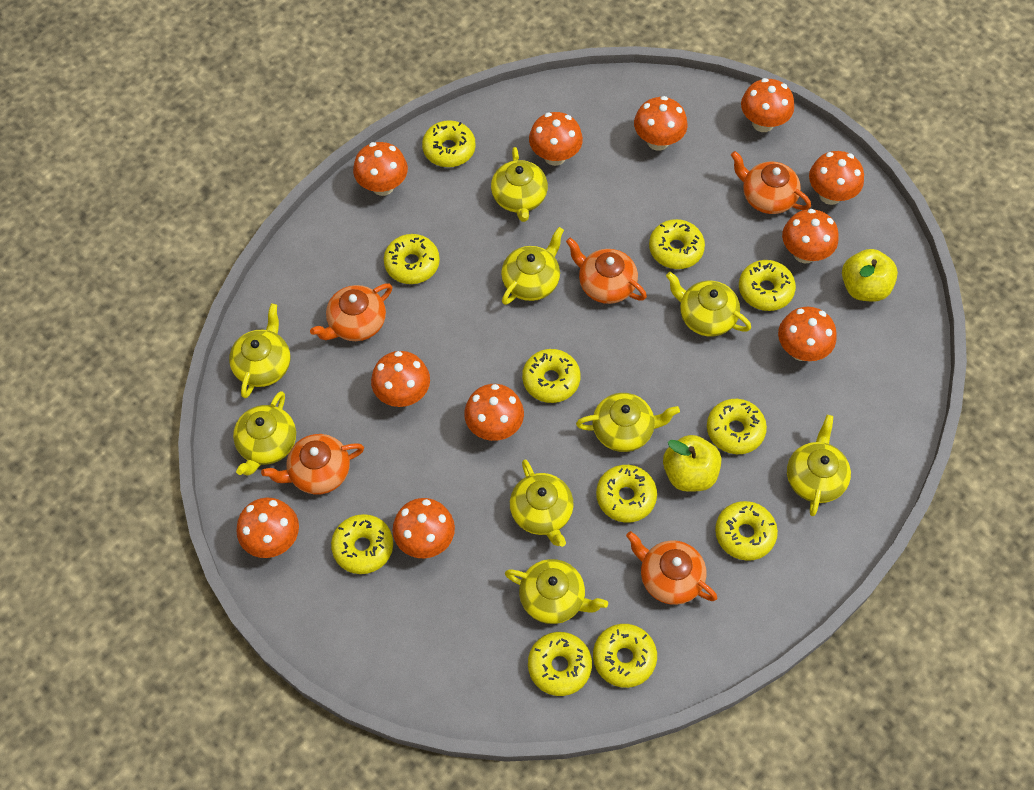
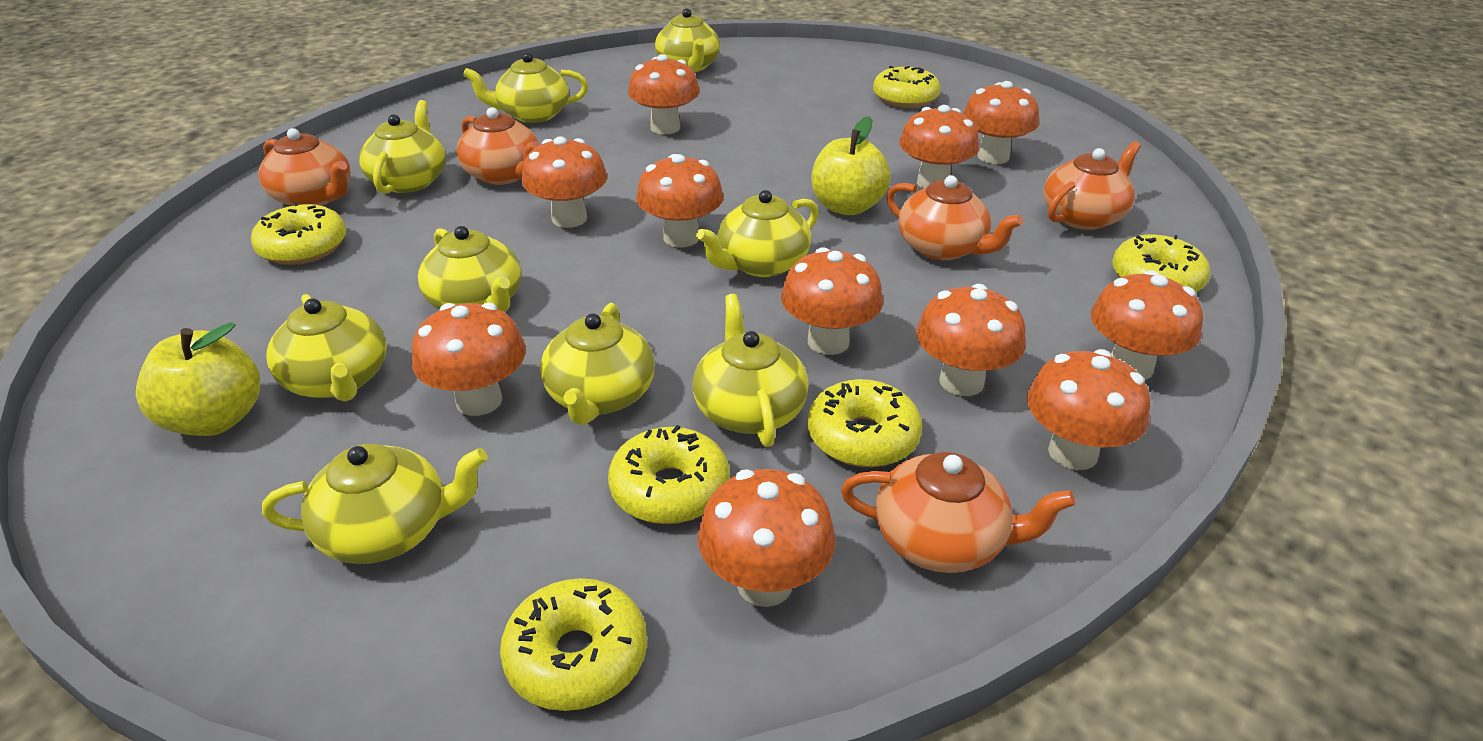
yellow donut: [331,514,393,574] [384,234,440,284] [422,120,476,167] [522,349,581,403] [528,632,592,696] [593,624,657,688] [596,465,657,523] [649,219,705,269] [707,399,767,454] [715,501,778,561] [739,260,796,311] = 11 -> [251,202,346,265] [500,578,647,711] [608,425,730,524] [808,379,922,468] [873,66,940,108] [1112,235,1210,293] = 6

